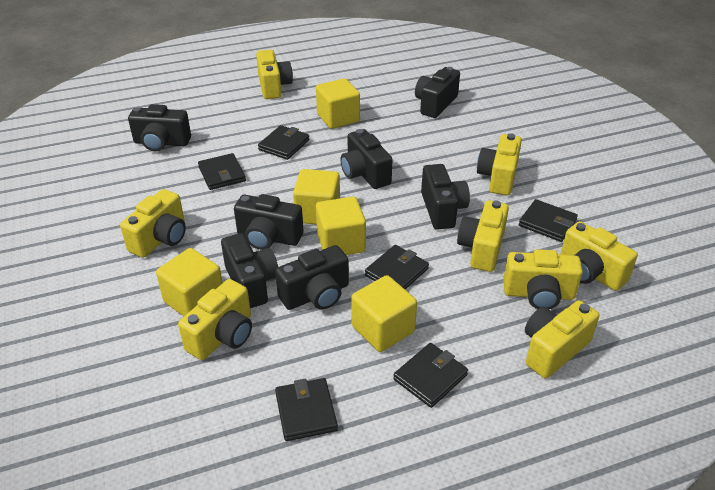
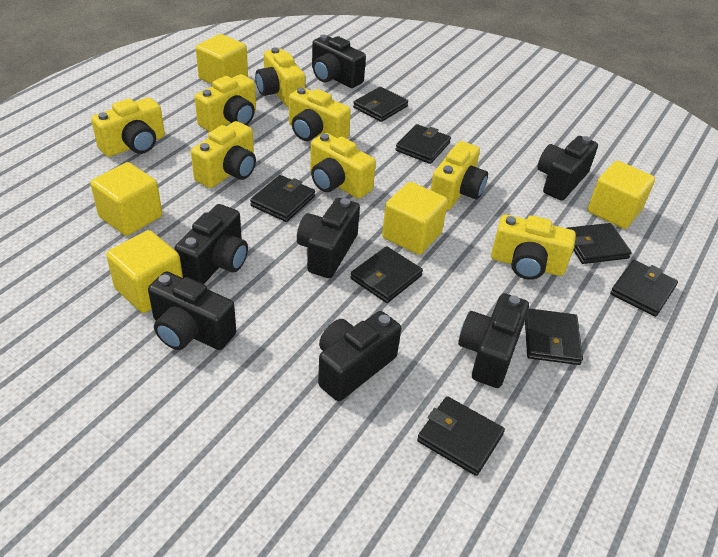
black wallet: [198,153,246,190] [258,125,309,160] [275,378,338,441] [365,245,429,289] [393,343,468,408] [519,199,578,242] = 6 -> [250,175,315,222] [350,246,423,303] [353,87,408,122] [395,124,451,164] [417,396,505,476] [525,308,583,365] [567,223,632,264] [610,260,678,317] = 8

